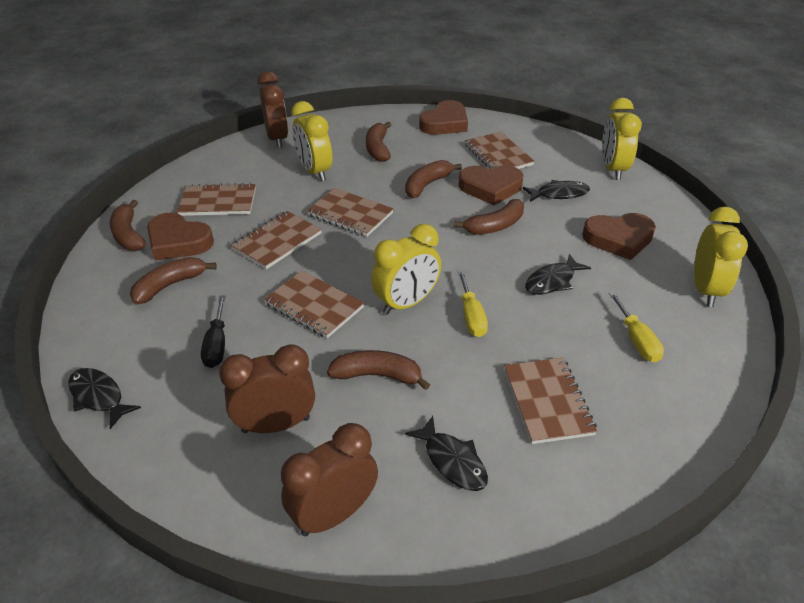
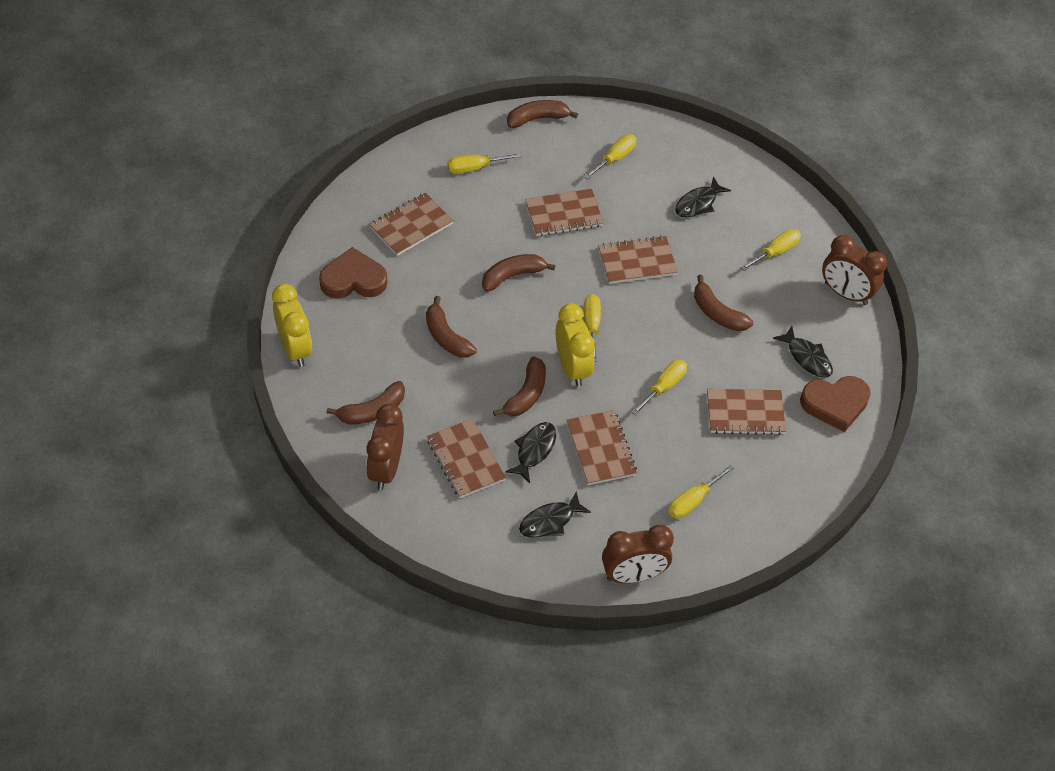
black screwdriver: [201,295,226,368] = 1 -> none = 0
brown heart: [147,213,214,261] [419,100,468,135] [459,165,523,205] [582,213,656,260] = 4 -> [319,247,387,299] [800,376,871,432] = 2
yellow clock: [291,101,332,181] [371,224,441,315] [602,98,642,180] [694,207,748,307] = 4 -> [272,284,312,367] [556,303,595,387] = 2
yellow screwdriver: [458,270,488,337] [609,292,664,362] = 2 -> [448,153,522,174] [584,134,636,180] [584,294,601,362] [631,360,687,416] [668,465,734,519] [740,229,801,271] = 6

